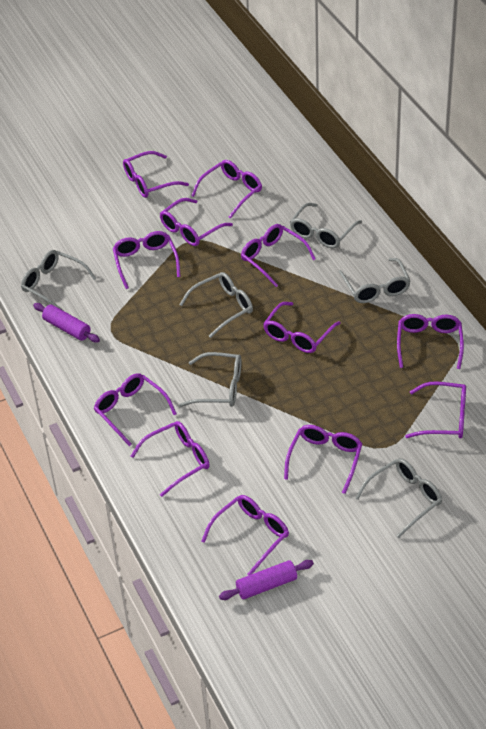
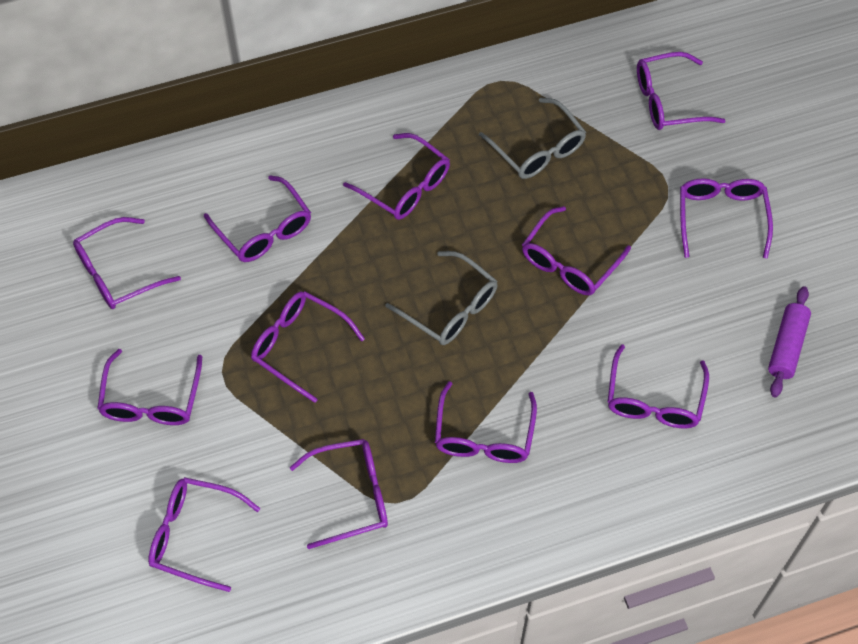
grey glasses: [21,250,97,311] [179,272,253,338] [179,352,242,407] [290,203,362,248] [339,258,410,303] [355,458,442,538] = 6 -> [385,251,498,345] [479,98,586,179] = 2
purple rolling pin: [33,303,100,342] [219,560,314,600] = 2 -> [768,286,811,397] = 1

